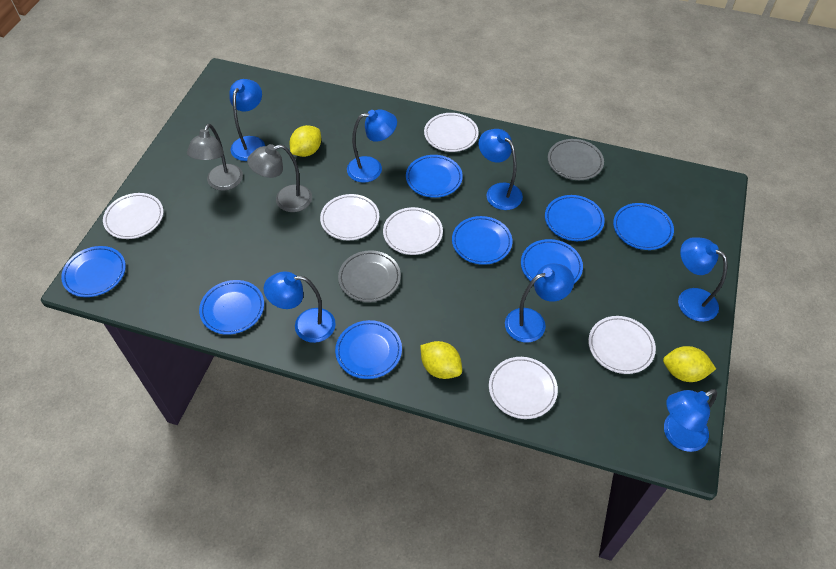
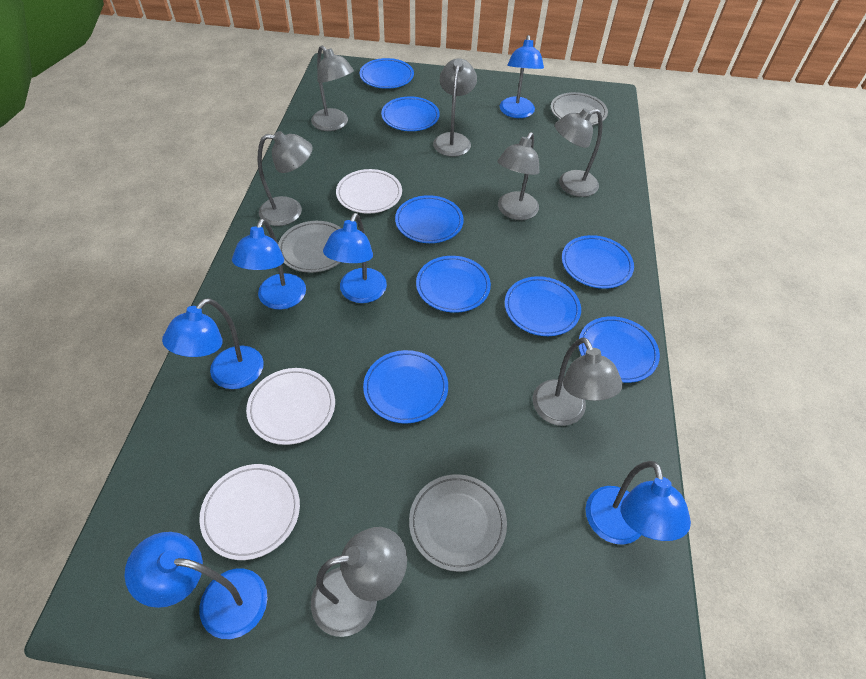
blue lamp: [229,79,265,161] [264,271,336,343] [347,109,397,183] [479,129,523,210] [505,263,574,343] [664,389,717,452] [678,237,728,322] = 7 -> [124,532,268,639] [162,298,264,389] [232,219,306,310] [323,213,387,303] [500,35,544,118] [585,461,691,545] = 6
grey lamp: [187,124,243,191] [247,144,312,212] = 2 -> [257,131,313,226] [311,45,354,131] [311,527,407,637] [433,59,477,157] [498,132,539,220] [533,337,623,426] [555,108,603,197] = 7
grey plate: [338,250,401,302] [548,139,604,180] = 2 -> [278,221,341,273] [409,474,507,572] [551,92,608,125] = 3
white plate: [103,193,163,239] [320,194,379,240] [383,207,443,255] [424,113,479,152] [489,357,558,419] [588,316,656,374] = 6 -> [199,464,300,560] [246,368,335,445] [336,169,402,214] = 3
yellow lemon: [289,125,321,157] [420,341,462,379] [663,346,716,382] = 3 -> none = 0

